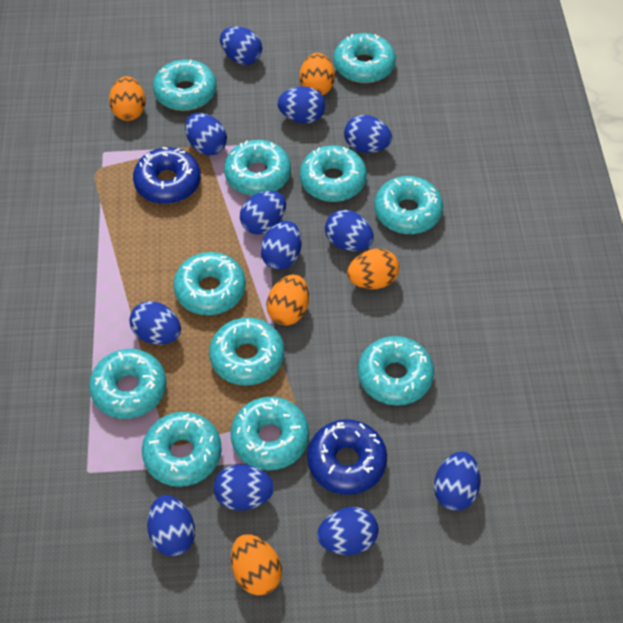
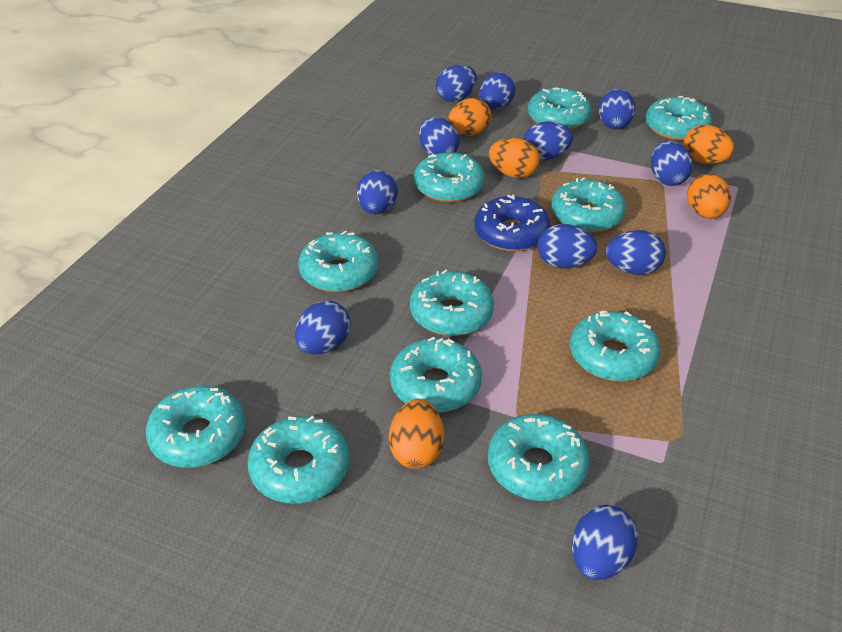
blue donut: [133,147,201,204] [307,419,387,495] = 2 -> [475,195,551,252] = 1
blue egg: [129,301,181,345] [147,495,195,556] [185,113,227,155] [213,464,274,510] [220,26,262,65] [240,191,286,235] [260,221,302,270] [277,86,326,123] [317,507,379,555] [325,210,374,251] [344,115,392,153] [434,451,481,511] = 12 -> [295,301,351,354] [357,170,398,214] [419,117,460,155] [436,65,477,102] [480,72,516,109] [523,122,573,160] [538,224,598,268] [572,505,638,580] [599,88,635,129] [606,230,666,275] [651,141,693,186] = 11

